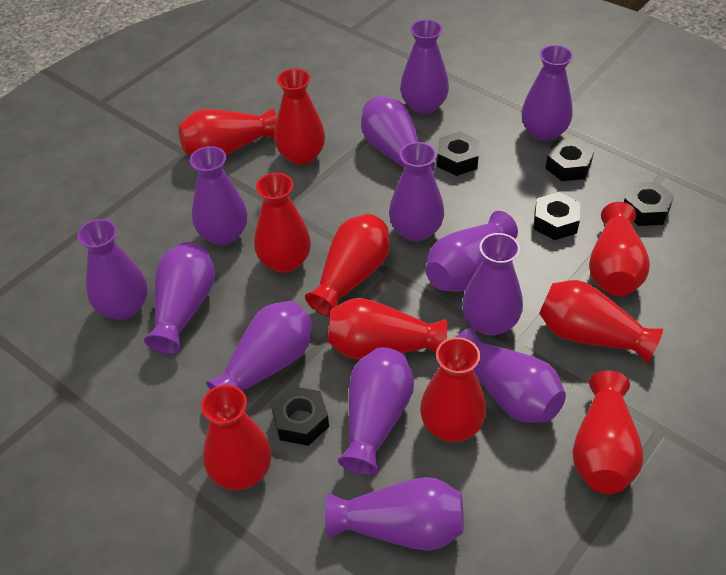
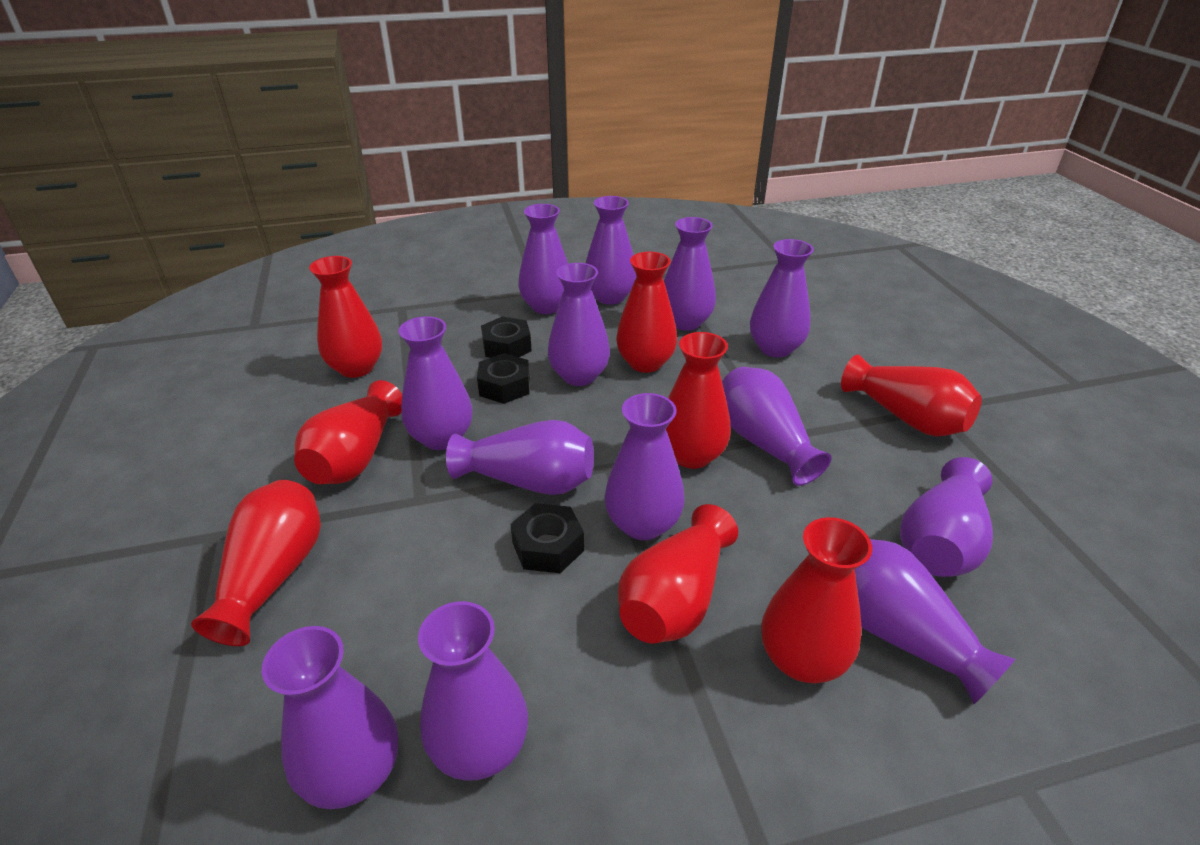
black nut: [271,386,329,446] [437,131,479,176] [533,192,580,240] [545,139,594,181] [624,181,674,226] = 5 -> [477,353,530,404] [481,316,532,358] [510,503,584,573] = 3
red vase: [179,108,277,155] [201,385,271,490] [254,173,311,273] [274,69,325,165] [305,214,390,317] [328,298,447,359] [420,337,486,442] [539,280,663,363] [572,371,643,494] [589,202,650,296] = 10 -> [191,480,321,646] [294,380,402,484] [309,256,382,378] [616,252,677,373] [618,504,738,644] [666,332,731,469] [761,517,872,683] [841,355,982,436] = 8

